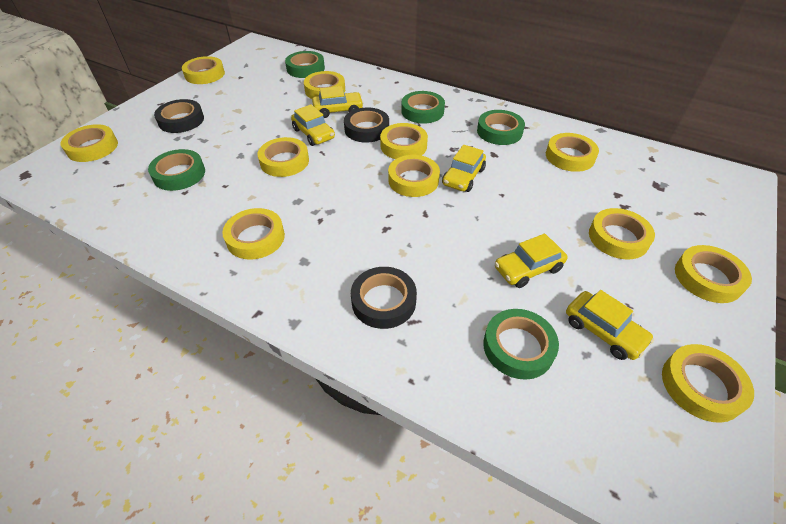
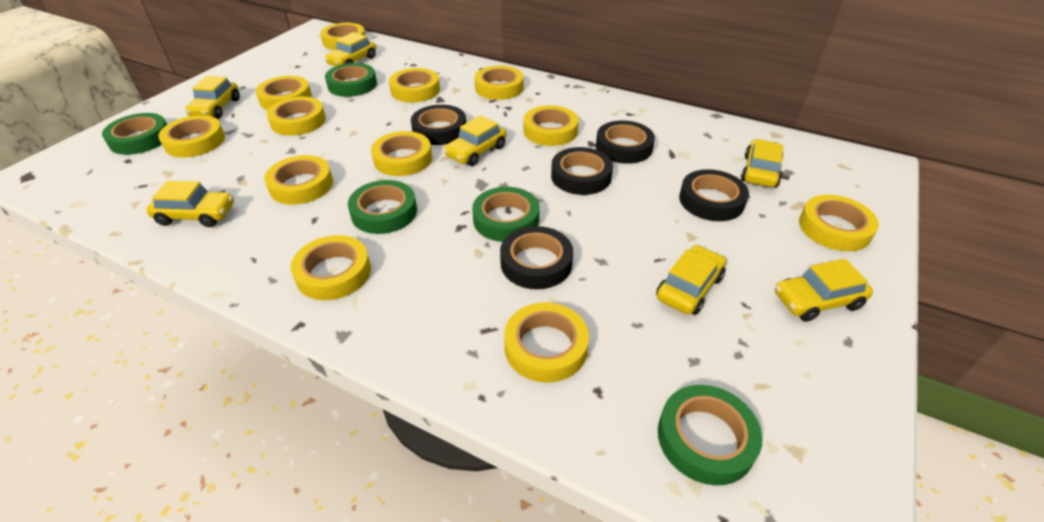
black tape: [154,99,204,133] [344,108,389,143] [351,267,417,329] = 3 -> [411,105,466,145] [500,226,573,289] [551,147,613,195] [596,120,655,164] [679,169,749,221] = 5
yellow car: [291,104,335,146] [312,86,364,118] [442,145,486,192] [495,234,567,288] [566,290,654,360] = 5 -> [146,181,234,227] [185,76,240,119] [325,32,376,66] [444,115,507,166] [656,245,726,315] [741,139,783,188] [775,259,873,322] = 7
yellow tape: [61,124,118,162] [182,56,225,84] [222,208,285,260] [258,137,309,177] [304,71,345,99] [380,123,428,159] [388,155,440,197] [546,133,599,172] [589,208,655,260] [662,344,754,423] [675,245,752,303] = 11 -> [158,115,225,158] [256,76,312,110] [264,155,333,205] [266,97,326,136] [291,235,371,300] [320,23,365,50] [371,131,432,176] [389,68,440,103] [474,66,524,100] [504,302,589,382] [524,105,579,146] [799,195,879,251] = 12

